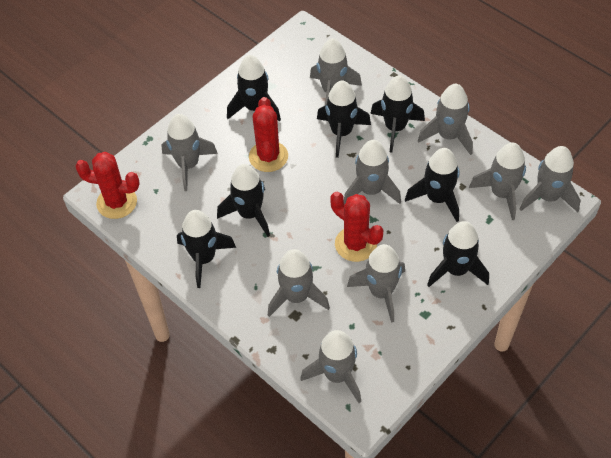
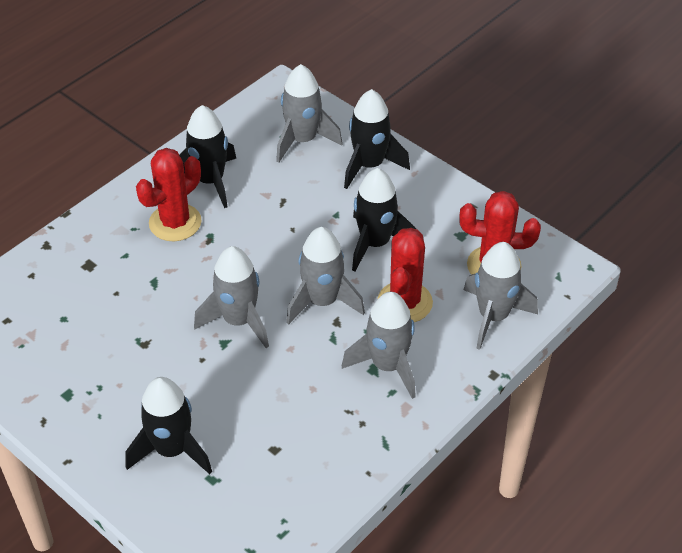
black rocket: [177,210,236,288] [217,164,270,237] [227,55,281,122] [317,81,371,158] [370,75,425,153] [405,148,459,222] [427,221,489,287] = 7 -> [125,377,212,474] [179,105,236,208] [344,89,410,189] [352,168,416,272] = 4
grey rocket: [161,114,218,191] [268,249,330,317] [300,330,361,403] [310,38,362,105] [344,140,401,204] [347,244,405,323] [418,84,473,155] [469,142,526,220] [520,146,581,212] = 9 -> [194,246,269,348] [276,64,343,163] [286,227,365,325] [342,292,416,399] [464,242,538,350] = 5

